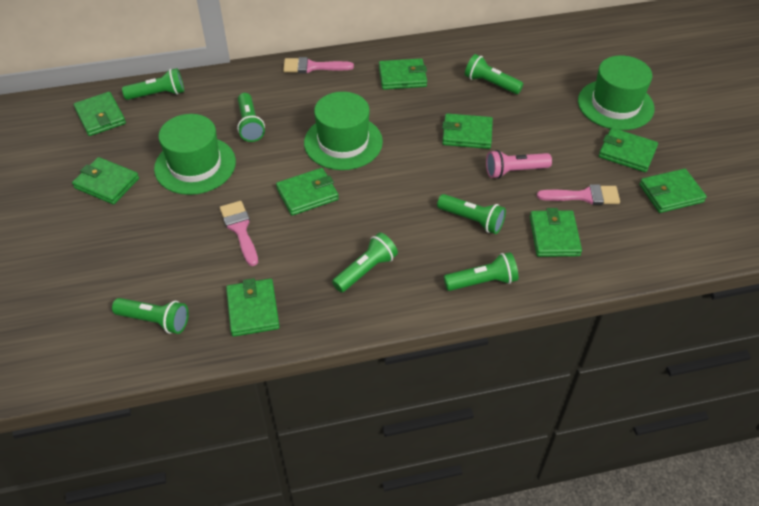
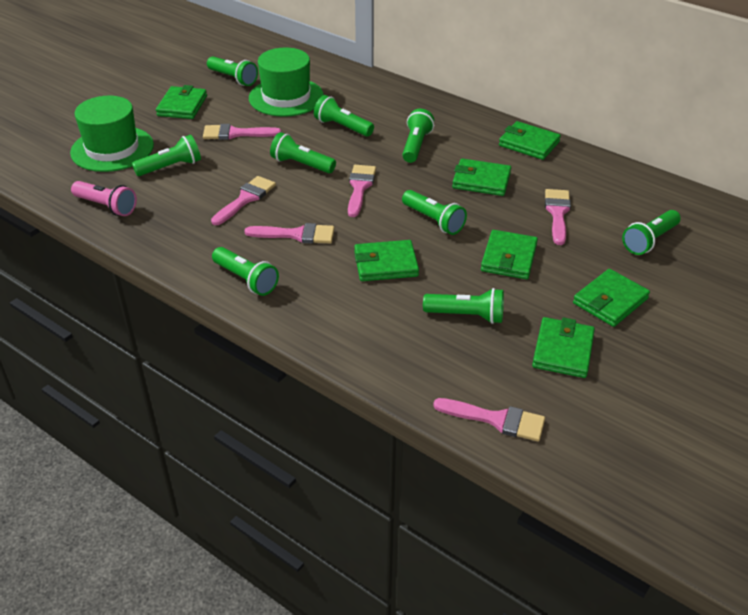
green flashlight: [112,298,189,334] [122,68,184,100] [237,93,265,142] [332,232,398,293] [437,194,506,234] [444,252,518,291] [465,54,523,94] = 7 -> [132,135,201,176] [207,56,258,86] [212,247,279,296] [270,132,336,173] [314,95,374,137] [402,109,434,163] [402,190,467,235] [423,288,504,324] [622,210,681,255] = 9
green hat: [154,114,236,195] [304,92,383,170] [578,55,655,130] = 3 -> [70,96,154,172] [249,47,324,117] = 2
green wallet: [72,157,139,205] [74,92,126,136] [226,278,280,337] [276,168,339,216] [379,58,427,90] [442,113,493,149] [530,208,582,257] [599,128,658,172] [639,169,707,213] = 9 -> [156,85,207,119] [354,240,419,281] [452,158,511,196] [481,230,538,279] [499,121,561,160] [532,317,595,378] [573,269,650,327] = 7
pink brush: [220,201,258,266] [283,57,354,73] [537,184,620,205] = 3 -> [203,124,281,140] [211,176,276,225] [244,223,334,244] [348,165,376,217] [433,398,545,442] [545,189,571,245] = 6

